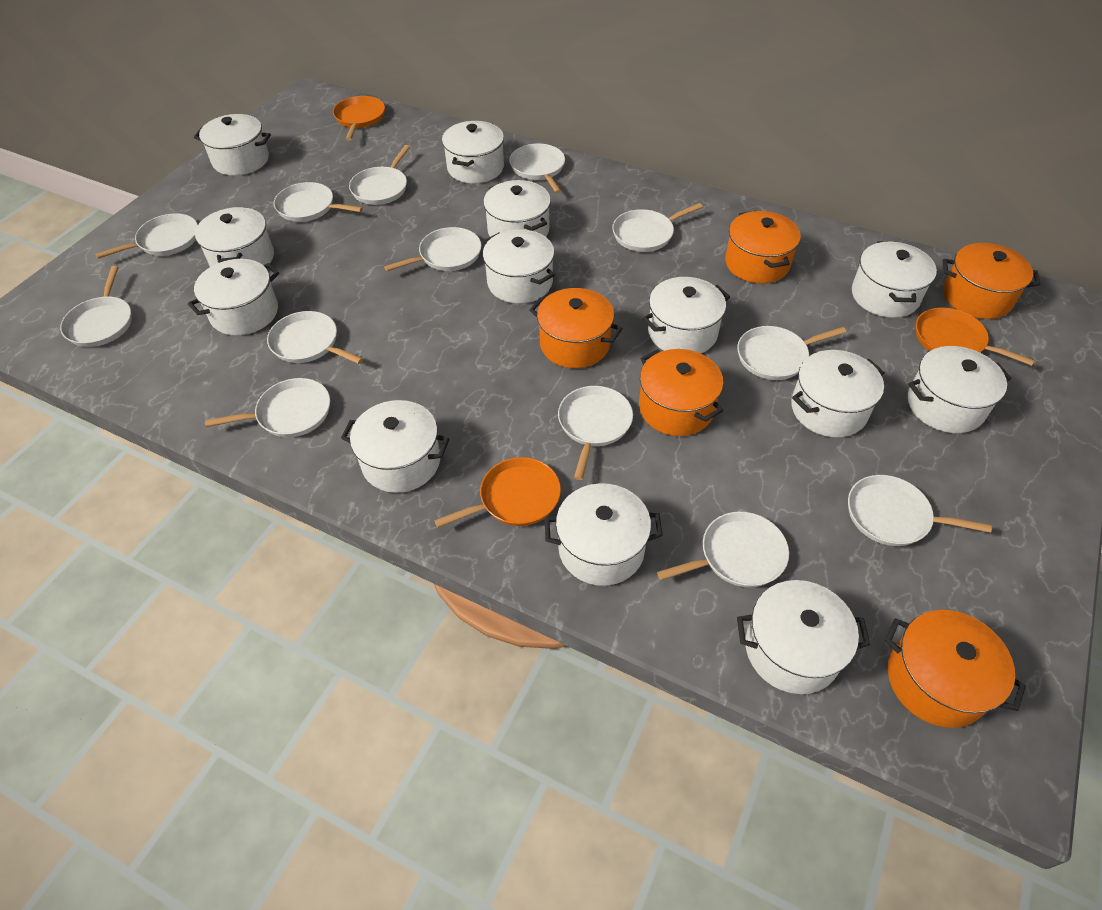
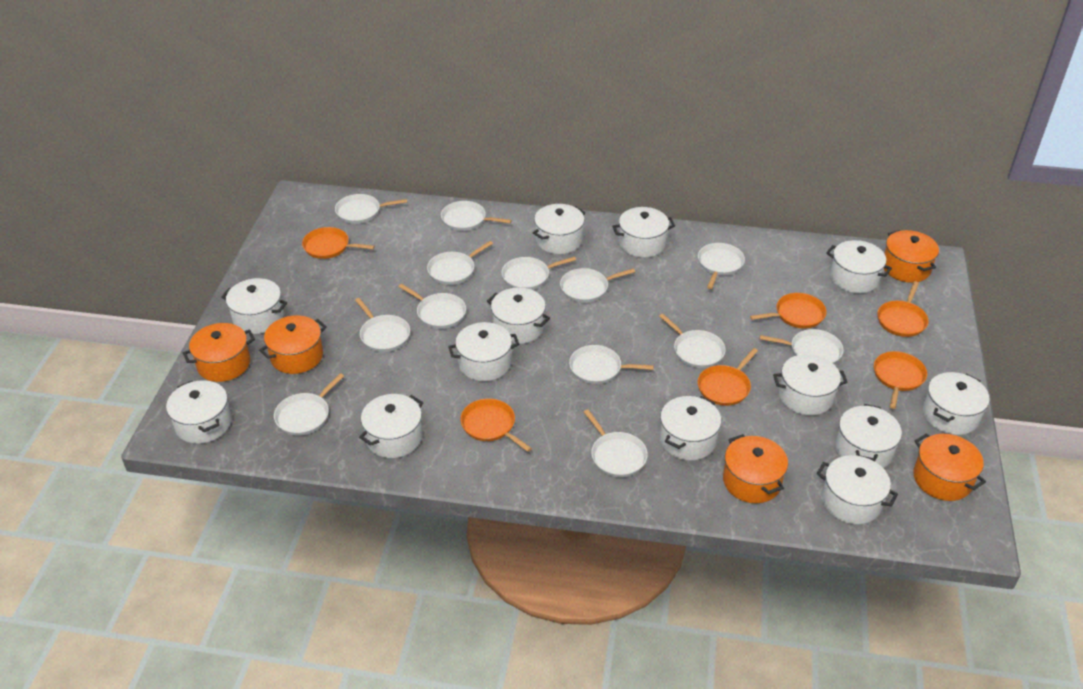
orange pan: [333,96,385,141] [434,457,561,528] [916,307,1035,366] = 3 -> [302,227,375,259] [460,398,532,452] [698,348,758,406] [750,293,827,329] [874,351,927,409] [877,281,929,337] = 6

